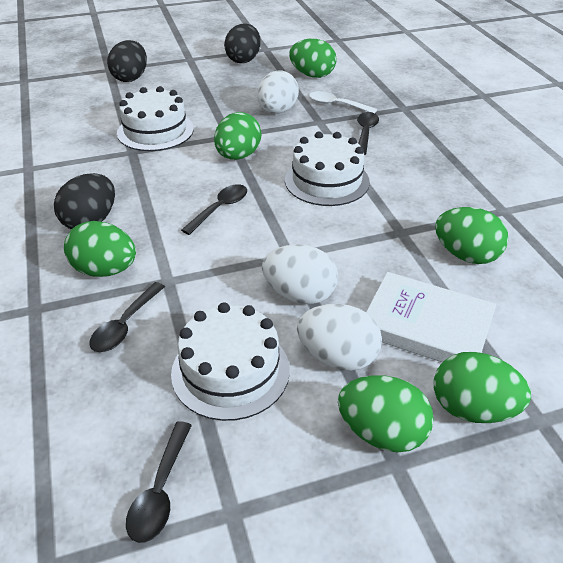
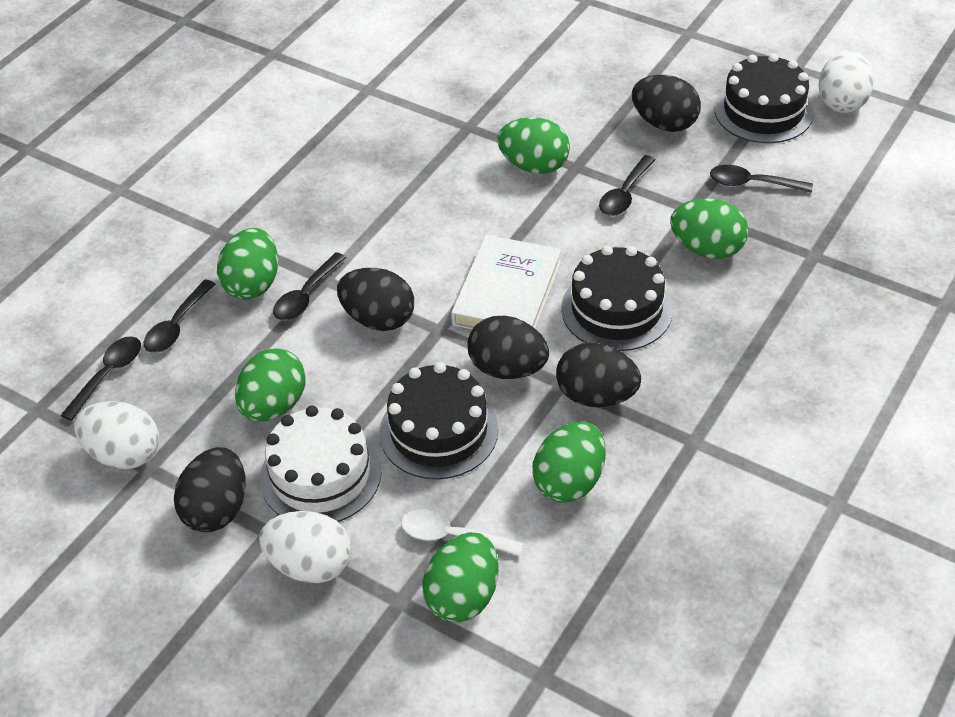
black cake: none = 0 -> [379,362,498,479] [561,245,673,351] [715,53,814,143] = 3
black egg: [54,173,115,229] [107,40,147,82] [224,24,261,63] = 3 -> [174,447,246,532] [337,268,414,331] [467,316,549,379] [556,343,641,407] [632,75,701,132] = 5
black spoon: [89,282,165,352] [126,421,192,543] [181,184,247,235] [357,112,379,155] = 4 -> [60,336,141,421] [144,280,215,353] [273,252,346,321] [599,155,656,216] [710,165,813,193] = 5
white cake: [117,86,194,151] [171,303,290,421] [285,132,370,206] = 3 -> [260,405,382,522] = 1

